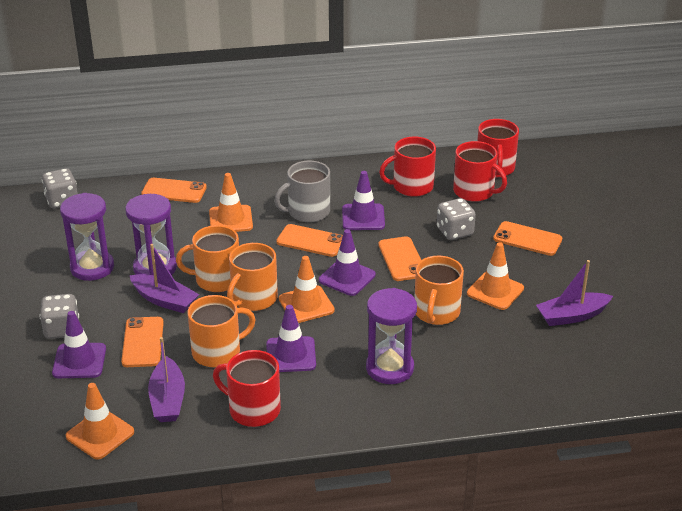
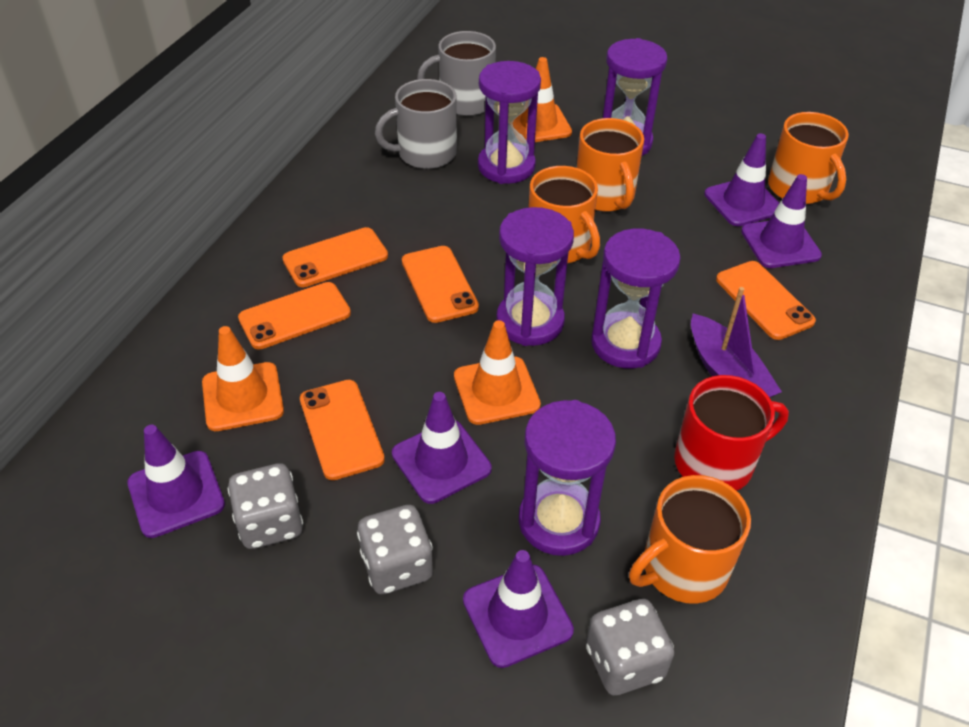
grey mug: [274,160,330,222] = 1 -> [375,79,457,169] [417,31,496,116] = 2
orange traffic cone: [66,383,134,459] [209,173,253,232] [279,256,335,323] [467,242,524,310] = 4 -> [202,326,284,431] [454,320,541,425] [512,57,572,142] = 3
purple boat: [129,244,199,313] [148,337,185,422] [536,260,613,326] = 3 -> [691,287,782,397] = 1
purple hourglass: [60,193,114,281] [125,194,177,275] [366,288,417,384] = 3 -> [478,61,541,184] [496,207,574,346] [519,400,616,556] [591,228,681,368] [603,38,668,156] = 5
purple traffic cone: [52,311,106,378] [266,305,316,372] [319,229,376,296] [342,171,385,230] = 4 -> [127,425,225,538] [392,392,492,504] [463,550,574,668] [704,134,779,226] [741,174,822,268] = 5
red mug: [213,350,281,427] [379,137,436,197] [453,141,507,202] [477,119,519,177] = 4 -> [674,375,789,491] = 1

